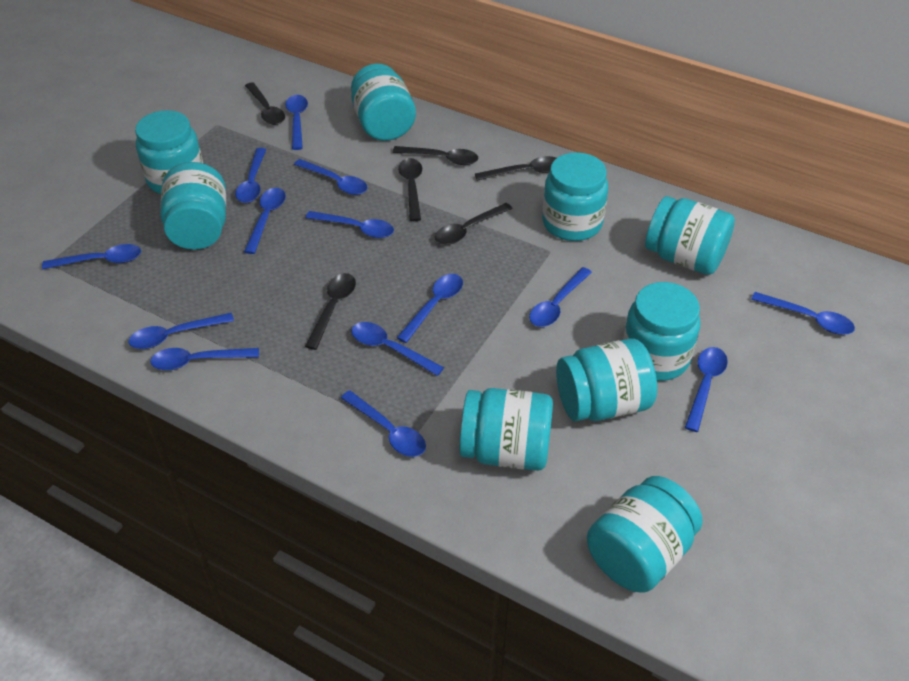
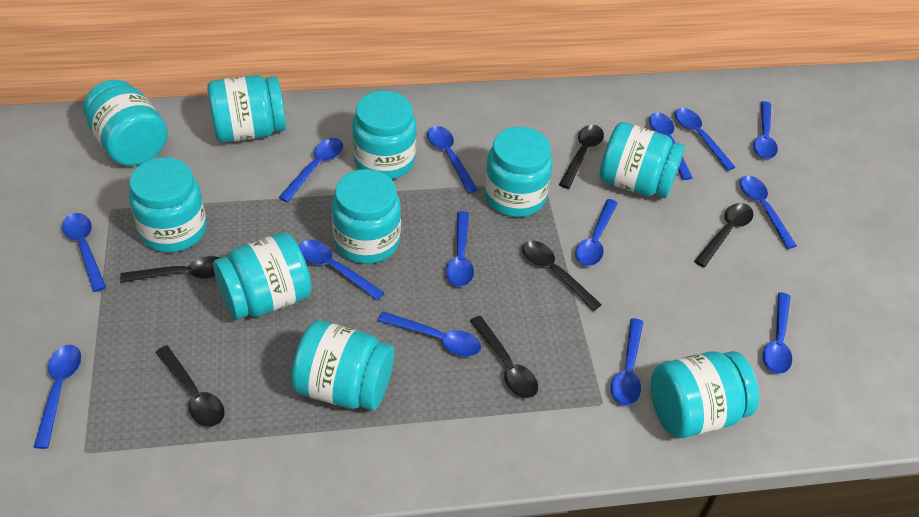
turquoise jar: [135,110,203,194] [160,162,226,250] [351,64,416,141] [460,388,553,471] [542,152,608,241] [556,338,657,421] [587,476,703,593] [623,282,700,381] [645,196,735,275] = 9 -> [83,80,168,166] [129,157,207,253] [207,75,286,143] [213,232,312,320] [291,321,394,410] [332,169,401,264] [352,91,417,179] [484,127,552,217] [600,122,685,198] [651,351,759,438] = 10

